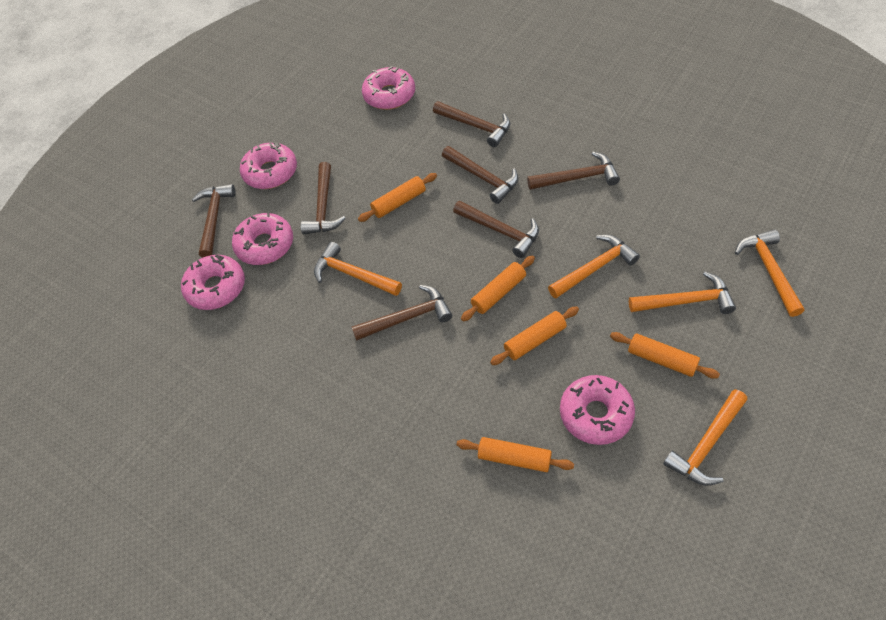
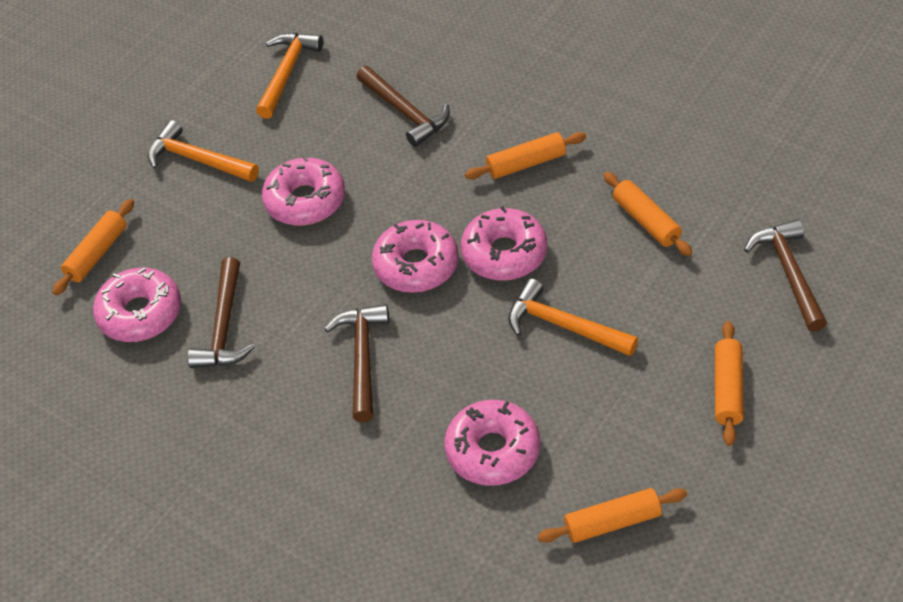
brown hammer: [192,184,236,258] [301,162,346,235] [352,285,452,341] [433,101,510,147] [442,146,518,204] [453,201,539,258] [527,152,620,190] = 7 -> [188,257,255,368] [324,304,389,422] [356,66,450,147] [744,219,827,332] = 4
orange hammer: [314,242,402,296] [548,235,640,298] [629,271,736,314] [663,389,747,486] [735,229,805,317] = 5 -> [148,120,259,182] [256,32,323,119] [508,279,638,356] = 3

